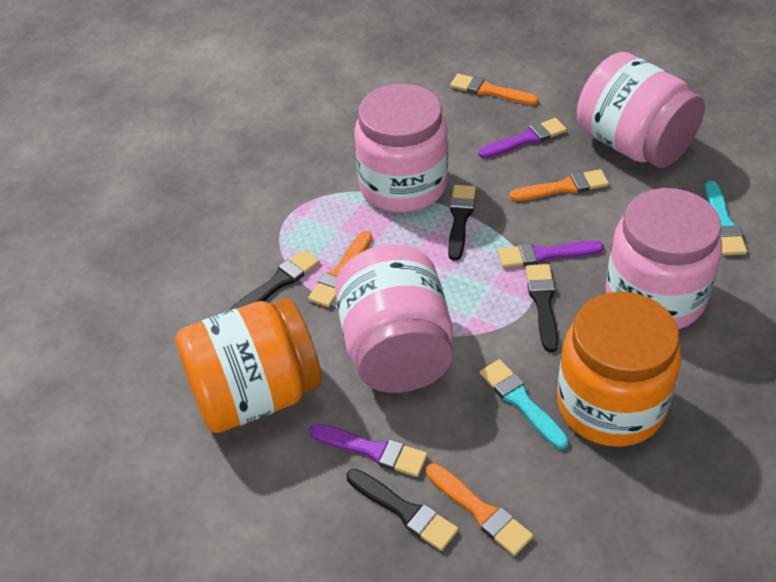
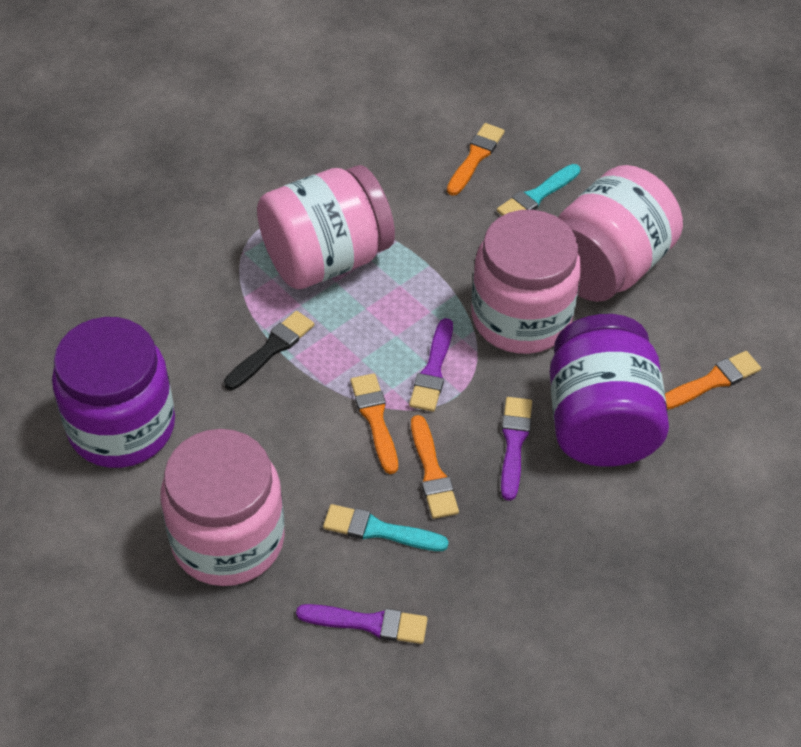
black brush: [230,249,320,310] [347,469,458,551] [448,185,476,261] [526,264,558,352] = 4 -> [224,311,314,390] = 1
orange jar: [175,298,322,433] [557,292,681,447] = 2 -> none = 0
purple jar: none = 0 -> [52,317,175,468] [550,314,669,467] = 2

